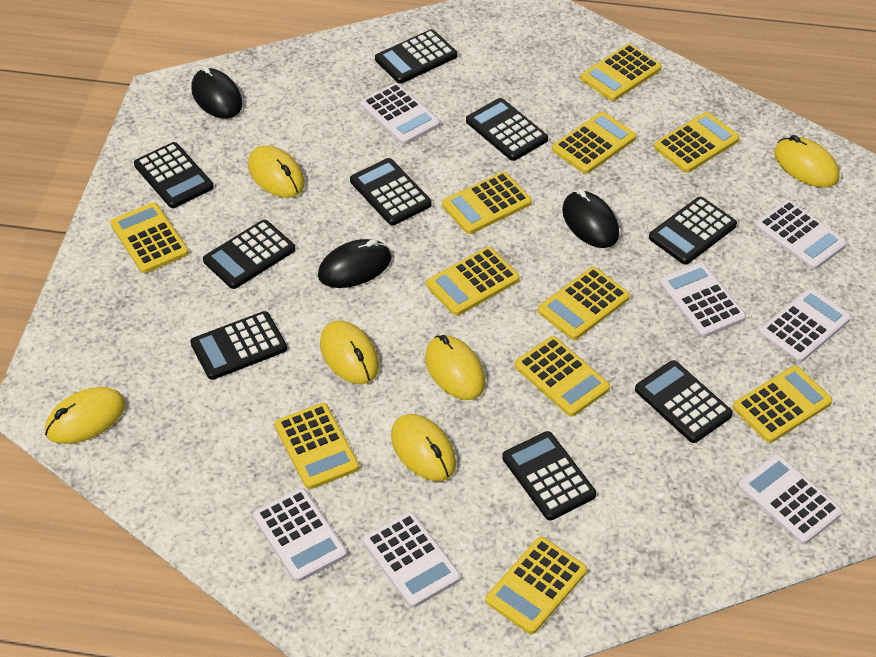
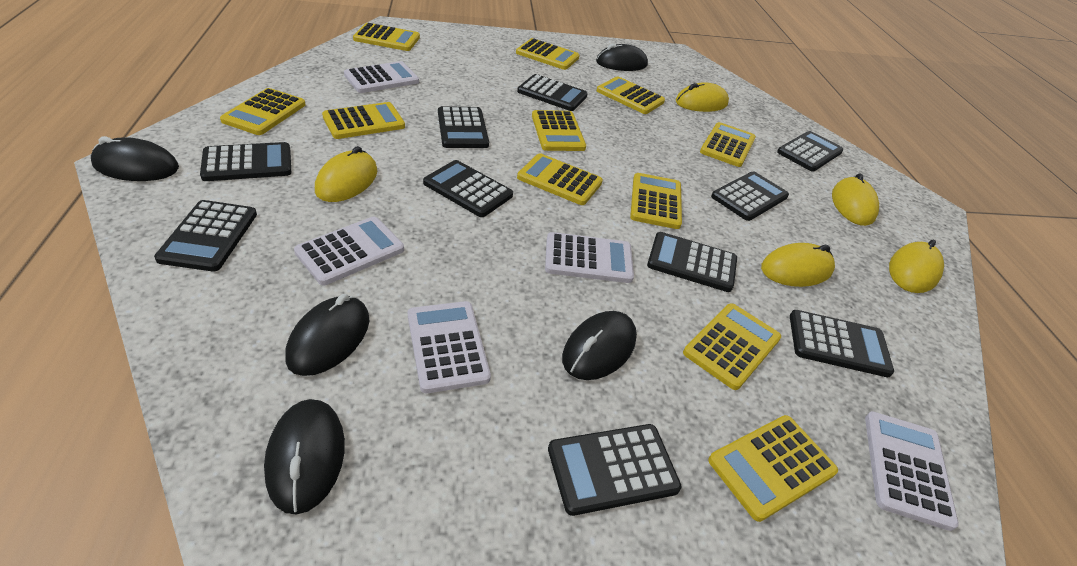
black calculator: [134,142,213,208] [190,311,287,380] [203,220,295,289] [350,158,432,225] [375,29,457,84] [466,98,548,161] [502,431,596,520] [635,360,733,443] [649,197,737,265] = 9 -> [154,200,257,272] [200,142,291,181] [423,160,513,217] [438,106,489,148] [517,74,588,111] [548,424,682,516] [647,232,737,292] [711,172,789,221] [777,131,843,172] [790,310,894,377] = 10
black mouse: [191,66,243,119] [318,239,392,288] [562,189,619,248] = 3 -> [91,136,179,181] [264,399,345,515] [285,294,369,376] [562,311,637,380] [596,44,648,71] = 5
white calculator: [253,488,347,582] [360,83,440,145] [363,512,461,608] [659,262,746,337] [738,454,843,544] [755,200,847,270] [759,288,851,363] = 7 -> [294,217,404,285] [344,61,419,93] [408,301,491,393] [545,232,634,283] [865,411,959,531] = 5
yellow mouse: [45,387,126,444] [248,145,305,198] [320,320,379,384] [391,414,456,481] [425,335,486,400] [774,135,840,188] = 6 -> [315,146,377,202] [676,82,729,112] [761,243,835,287] [832,173,879,226] [889,240,944,293] = 5

